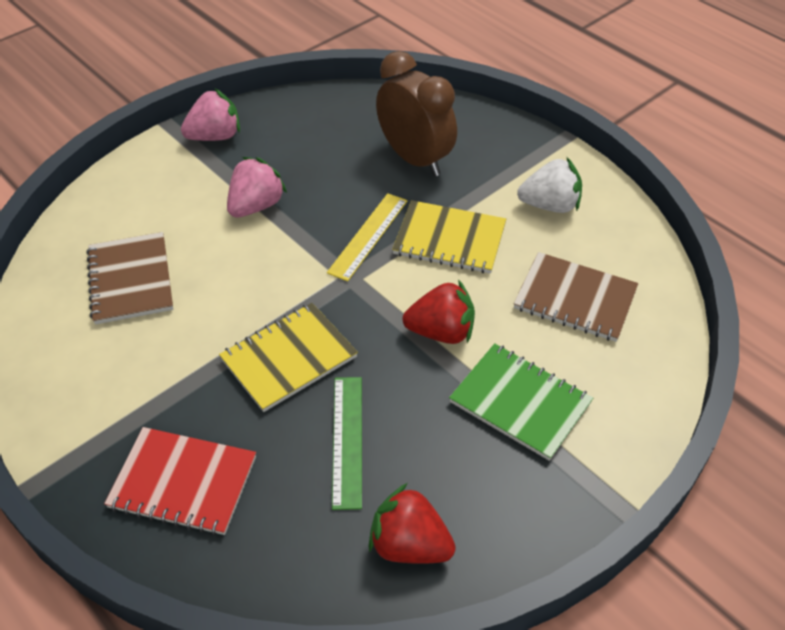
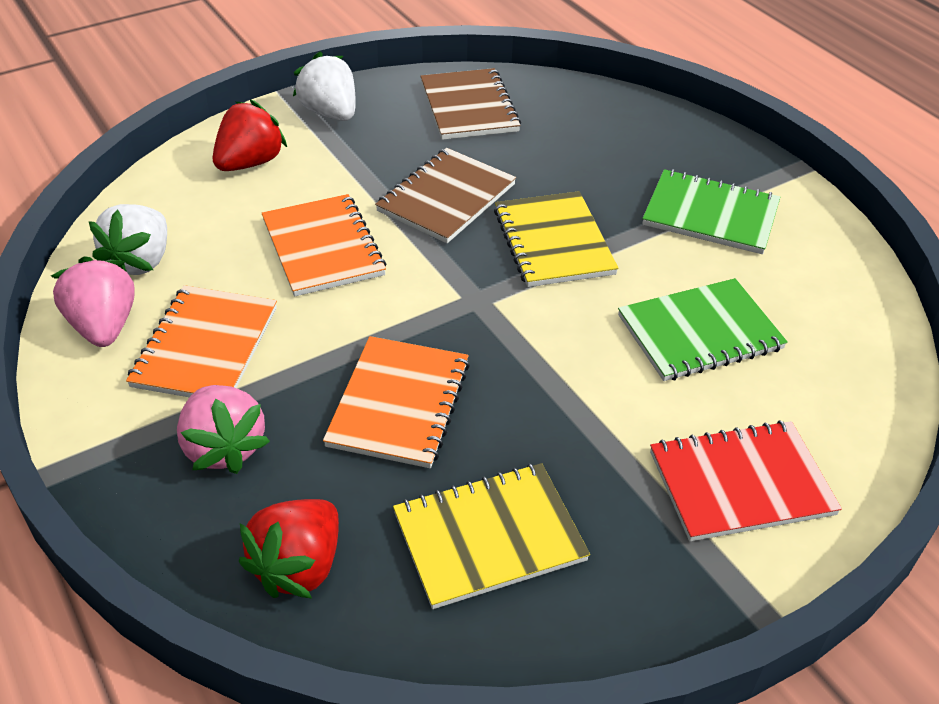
brown clock: [376,51,457,176] = 1 -> none = 0
green notebook: [449,343,593,461] = 1 -> [618,278,788,381] [642,169,780,254] = 2
green ruler: [332,377,362,510] = 1 -> none = 0
orange notebook: none = 0 -> [126,285,277,397] [262,194,386,296] [323,336,470,468] = 3
white strawberry: [517,158,582,213] = 1 -> [89,204,167,275] [293,52,356,121] = 2
yellow ruler: [327,193,407,282] = 1 -> none = 0

